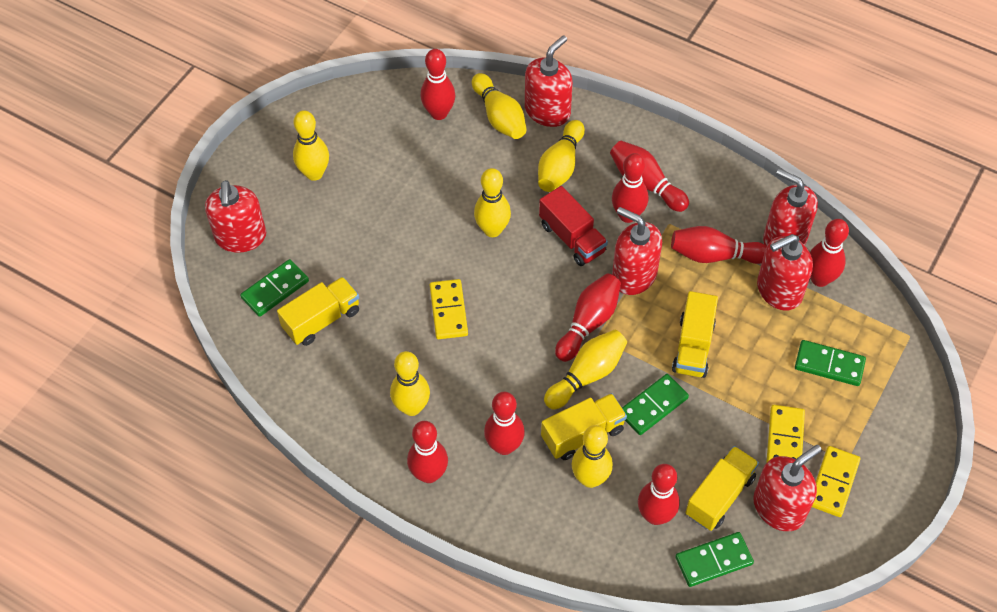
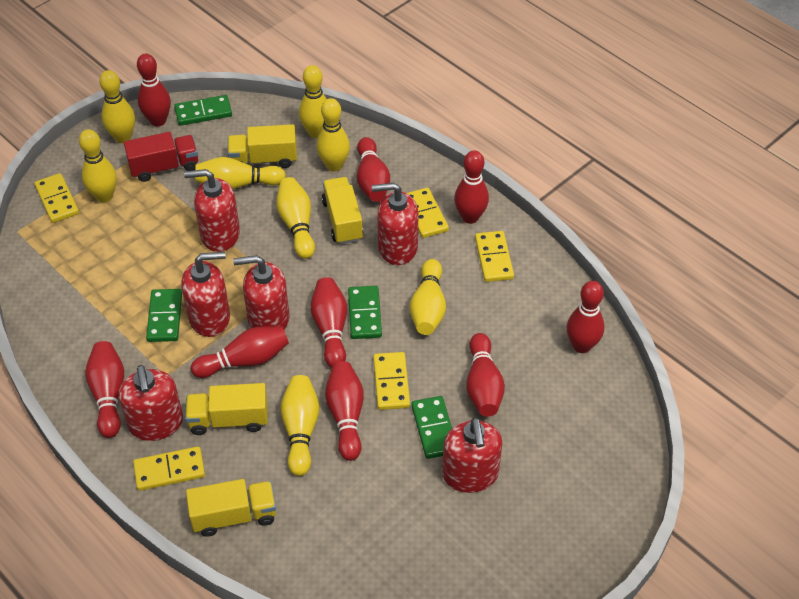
yellow bowling pin: [293,110,329,181] [390,351,430,416] [472,73,527,139] [474,168,511,237] [538,120,585,192] [544,330,627,410] [572,425,613,488] = 7 -> [79,129,117,203] [99,70,135,143] [195,157,286,189] [276,177,315,259] [280,375,320,476] [299,65,327,138] [317,98,350,172] [409,259,446,335] = 8
yellow domino: [430,279,468,339] [766,405,805,463] [812,446,860,517] = 3 -> [34,173,79,223] [133,446,205,491] [373,352,410,410] [407,188,449,238] [475,231,514,282] = 5

